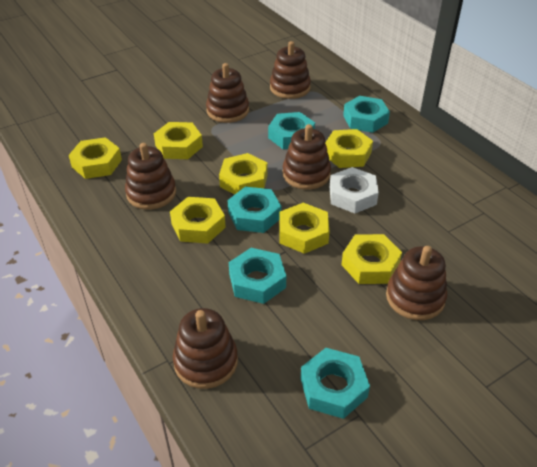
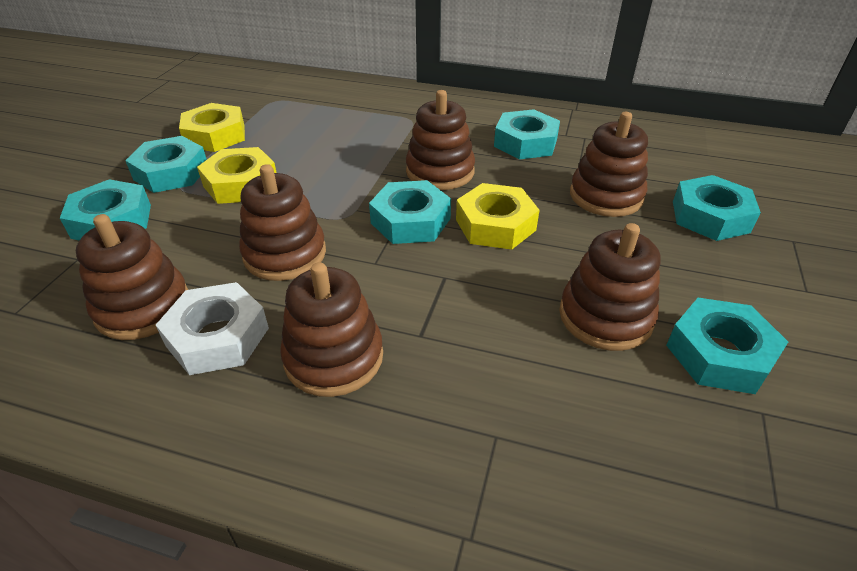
turquoise nut: [227,187,281,233] [229,248,286,304] [268,112,315,149] [300,348,370,419] [343,96,390,133] = 5 -> [60,179,151,241] [125,136,207,193] [369,180,451,244] [494,109,560,159] [666,298,788,394] [673,175,761,241] = 6
yellow nut: [69,137,122,179] [154,122,203,159] [170,197,226,243] [219,153,268,195] [279,203,330,254] [325,129,373,168] [341,234,402,284] = 7 -> [179,103,245,152] [197,147,277,204] [456,183,539,250] = 3

